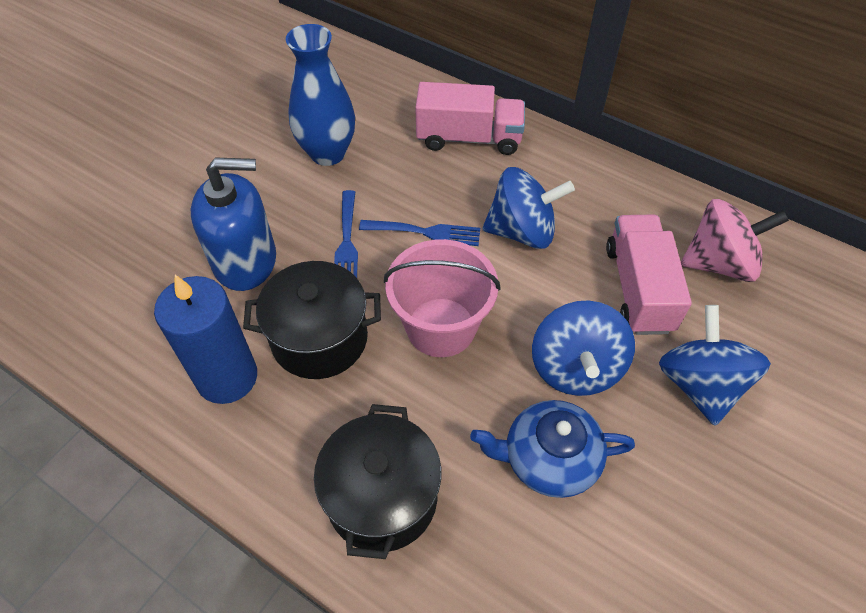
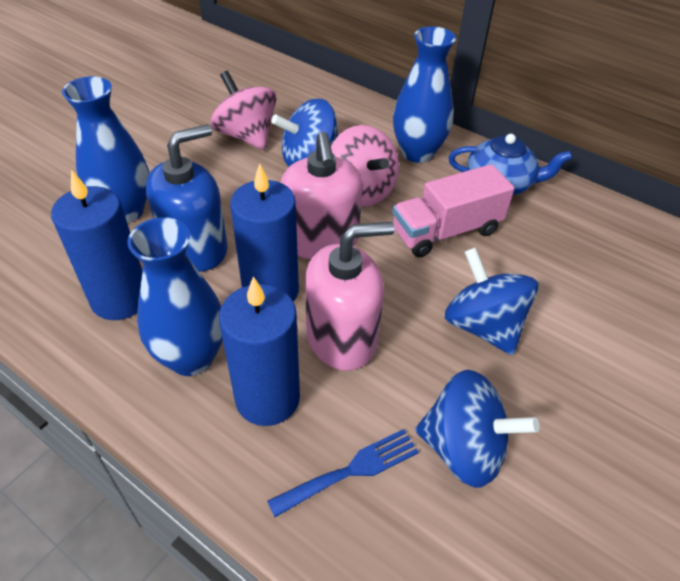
black pot: [243,261,381,379] [314,404,441,559] = 2 -> none = 0
blue candle: [154,275,257,404] = 1 -> [51,170,142,320] [219,276,300,426] [230,163,299,302] = 3
blue fork: [334,190,358,278] [359,220,480,246] = 2 -> [267,429,419,517] = 1
blue vase: [286,24,355,166] = 1 -> [62,76,149,223] [127,217,223,376] [393,27,456,163] = 3
pink bucket: [384,239,500,357] = 1 -> none = 0
pink soap dispenser: none = 0 -> [281,132,363,259] [305,222,394,371] = 2
pink spinning top: [681,199,789,282] = 1 -> [210,71,276,150] [331,125,399,206] = 2
pink truck: [415,82,525,155] [606,215,692,335] = 2 -> [392,164,515,257] = 1

